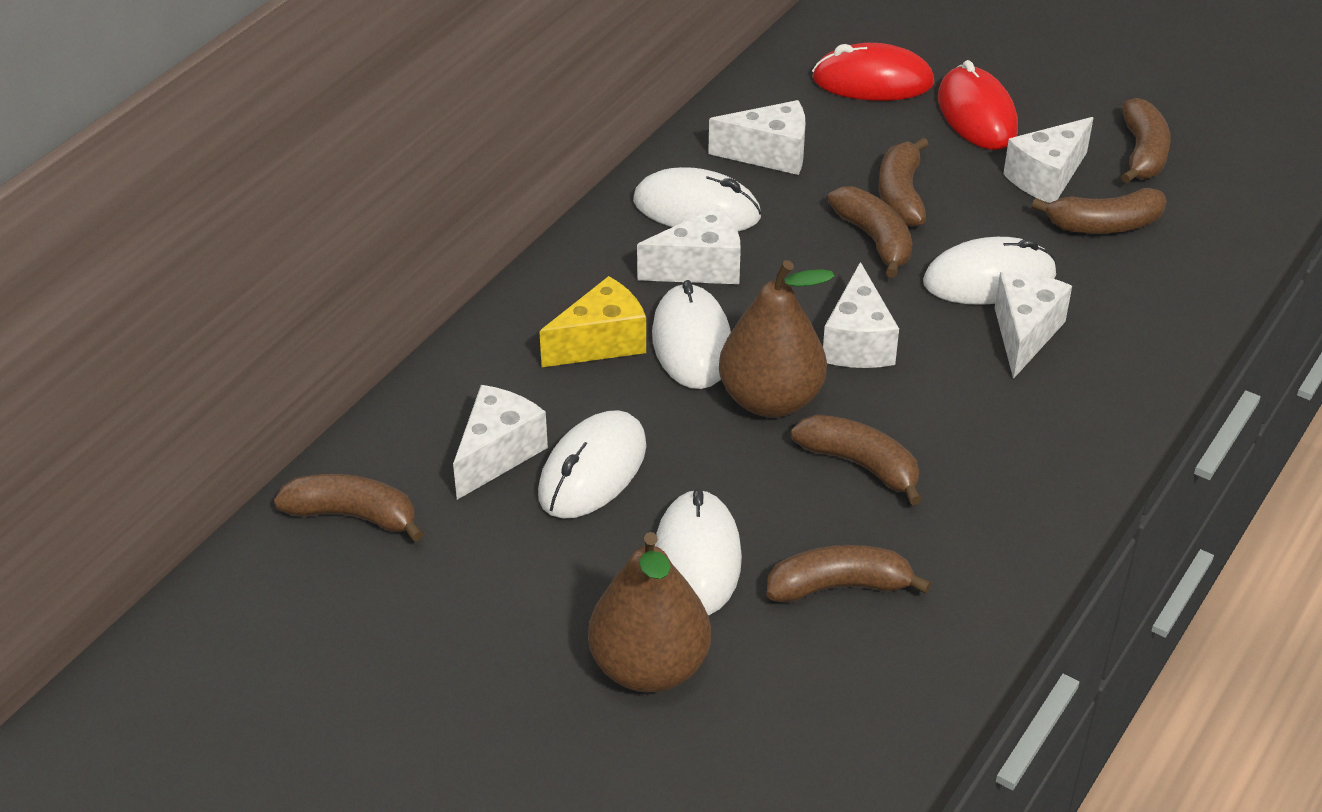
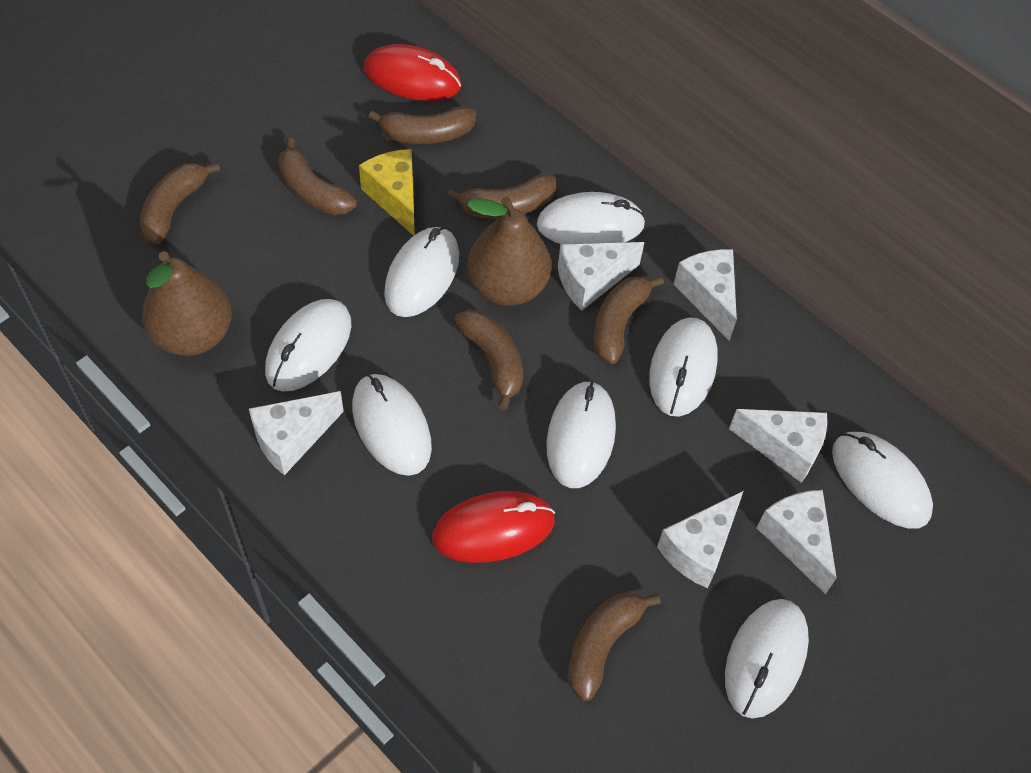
white mouse: [538,410,646,519] [633,167,762,231] [652,280,731,389] [655,489,742,615] [923,237,1057,305] = 5 -> [265,299,351,392] [352,374,432,476] [384,227,459,317] [537,192,646,244] [546,381,616,488] [649,317,718,417] [725,599,809,719] [832,432,933,529] = 8

